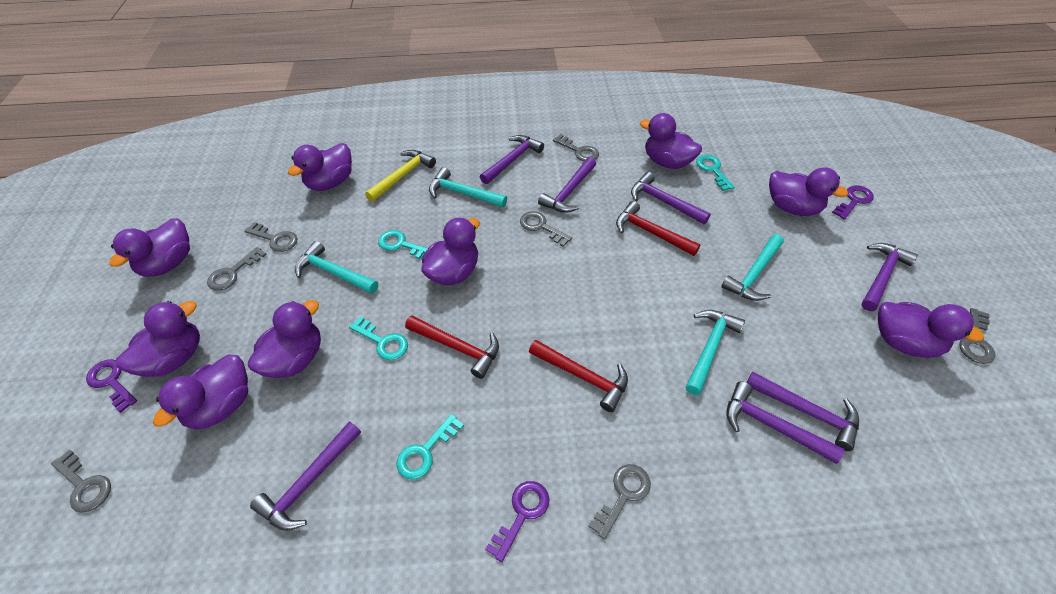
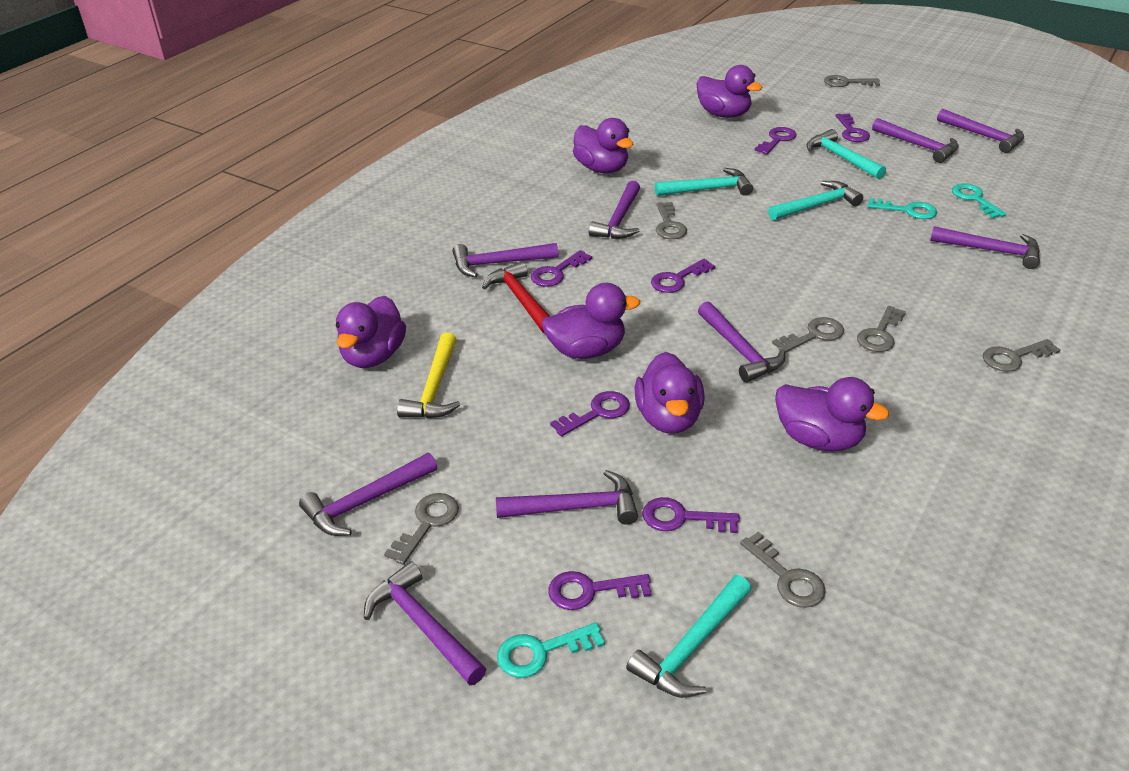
purple duck: [109,218,190,277] [116,301,200,377] [153,354,248,429] [248,300,321,378] [288,143,352,191] [422,217,480,285] [640,113,702,169] [769,167,848,216] [878,302,984,358] = 9 -> [336,296,406,368] [542,283,640,359] [573,118,634,173] [635,352,705,434] [696,65,762,118] [775,377,889,452] = 6
purple hammer: [250,422,361,531] [480,135,544,184] [538,157,596,213] [631,172,711,224] [726,381,844,464] [747,372,859,451] [861,243,918,311] = 7 -> [299,453,437,536] [364,561,486,685] [452,243,558,277] [496,470,638,525] [589,181,640,239] [698,301,785,382] [872,118,959,163] [930,226,1040,269] [937,109,1024,153] = 9
purple key: [86,359,137,413] [485,481,550,562] [832,185,874,220] = 3 -> [531,250,592,287] [548,571,652,610] [550,391,630,436] [642,497,740,533] [651,259,715,293] [754,127,796,154] [836,113,870,142] = 7
red hammer: [405,316,499,379] [529,340,628,412] [616,201,701,256] = 3 -> [482,261,550,333] = 1
turquoise key: [349,316,408,361] [378,230,428,259] [396,414,464,480] [696,155,735,191] = 4 -> [497,622,605,678] [868,198,937,219] [952,183,1006,219] = 3

